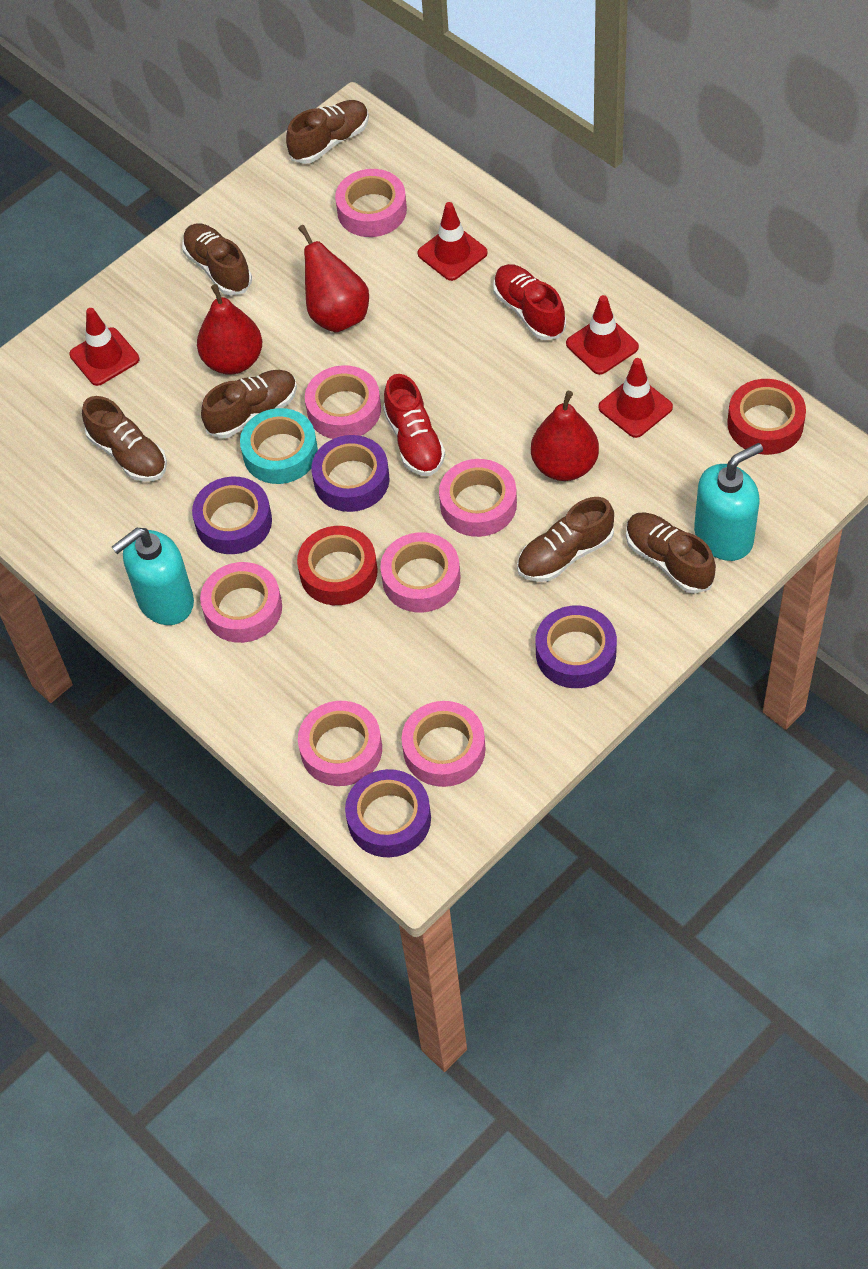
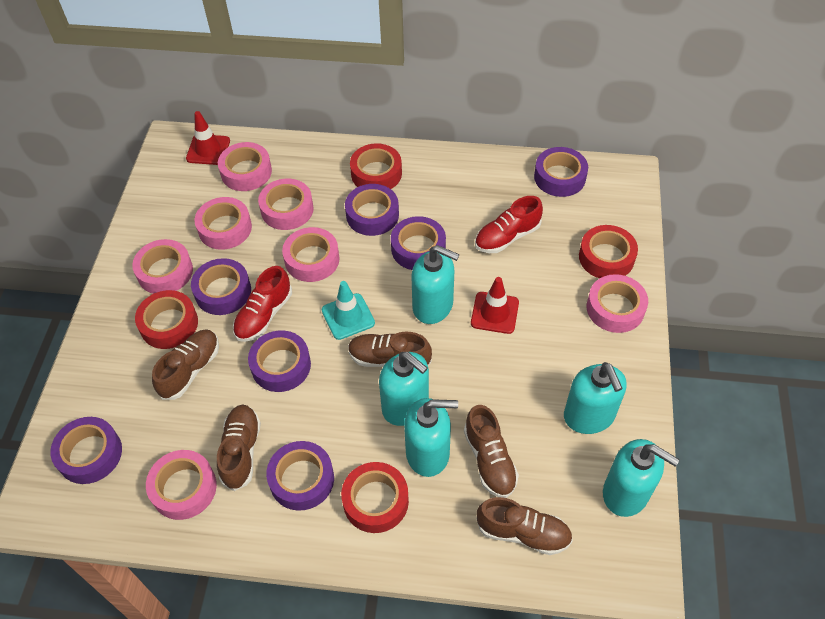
brown shoe: [82,396,167,481] [182,223,252,295] [201,370,297,438] [286,100,369,164] [517,497,614,582] [626,512,716,594] = 6 -> [152,329,219,400] [217,405,261,491] [348,332,432,367] [464,405,519,498] [476,497,573,555] = 5
purple tape: [192,477,272,554] [311,435,390,512] [345,769,431,857] [536,606,617,688] = 4 -> [50,417,122,484] [191,258,251,315] [248,330,311,392] [266,441,334,511] [345,184,399,236] [391,216,446,270] [534,147,588,197] = 7
red pear: [197,284,262,375] [298,225,369,332] [531,391,599,481] = 3 -> none = 0
red tape: [297,526,378,605] [727,379,806,455] = 2 -> [135,290,198,349] [341,462,409,533] [350,143,402,189] [579,225,638,278] = 4
red traffic cone: [69,308,139,386] [417,202,488,281] [566,295,639,375] [598,358,673,438] = 4 -> [186,111,230,165] [471,277,519,334] = 2
turquoise soap dispenser: [112,528,194,625] [694,443,763,561] = 2 -> [379,352,429,426] [404,398,458,477] [411,245,459,324] [564,362,627,434] [603,439,680,517] = 5
turquoise tape: [240,408,318,484] = 1 -> none = 0
turquoise traffic cone: none = 0 -> [322,281,375,340] = 1

